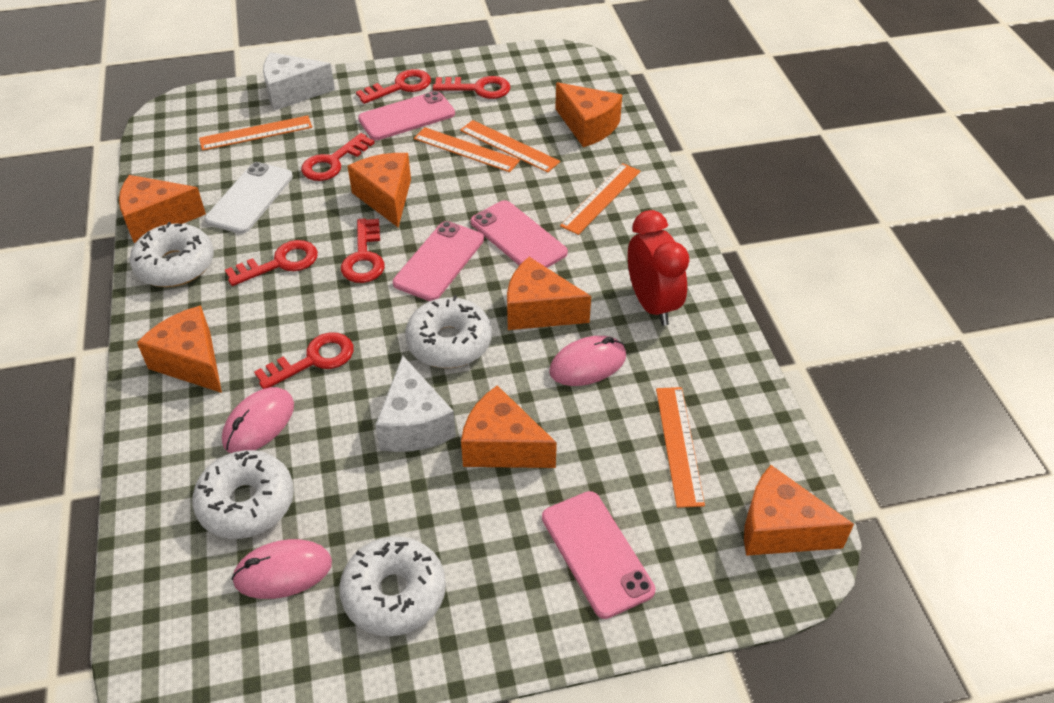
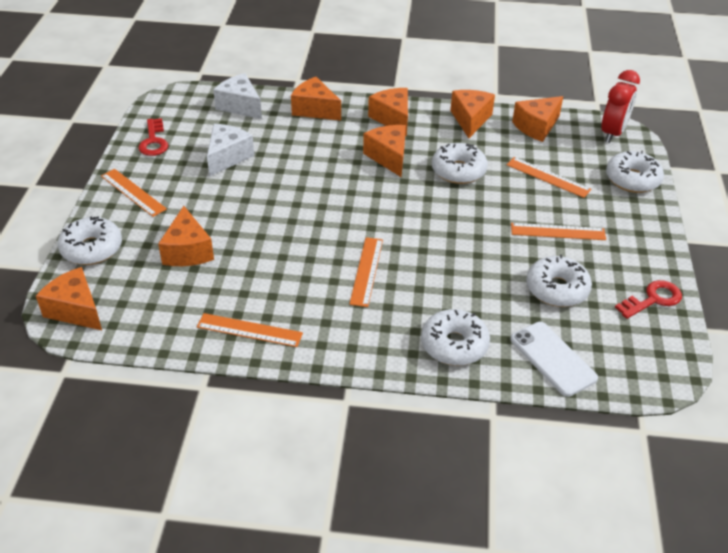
pink mouse: [222,387,294,453] [232,539,332,599] [549,336,626,386] = 3 -> none = 0
pink phone: [358,91,455,140] [393,221,484,301] [471,200,568,268] [542,491,655,619] = 4 -> none = 0
red key: [225,240,318,286] [254,332,354,389] [301,133,375,181] [341,218,385,283] [356,69,431,104] [433,76,511,99] = 6 -> [138,118,168,156] [615,280,682,319] = 2
white donut: [130,222,214,287] [192,450,294,539] [339,536,446,636] [405,295,492,368] = 4 -> [58,217,122,265] [421,309,490,366] [432,143,488,184] [526,254,592,307] [606,151,664,193] = 5

